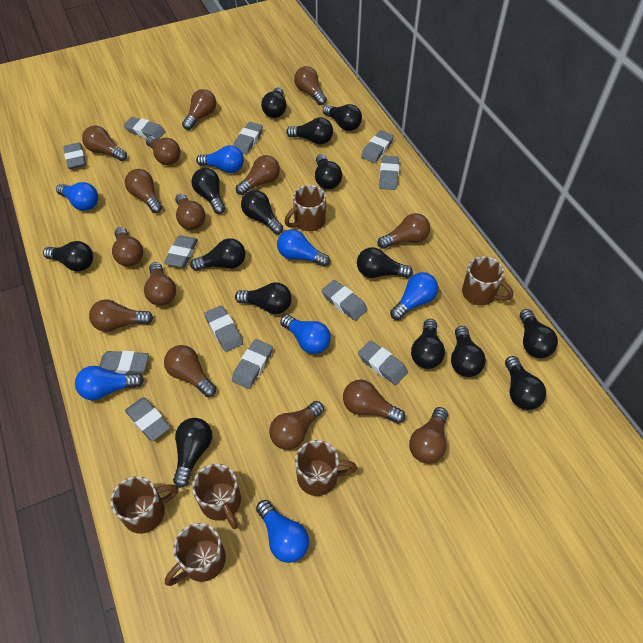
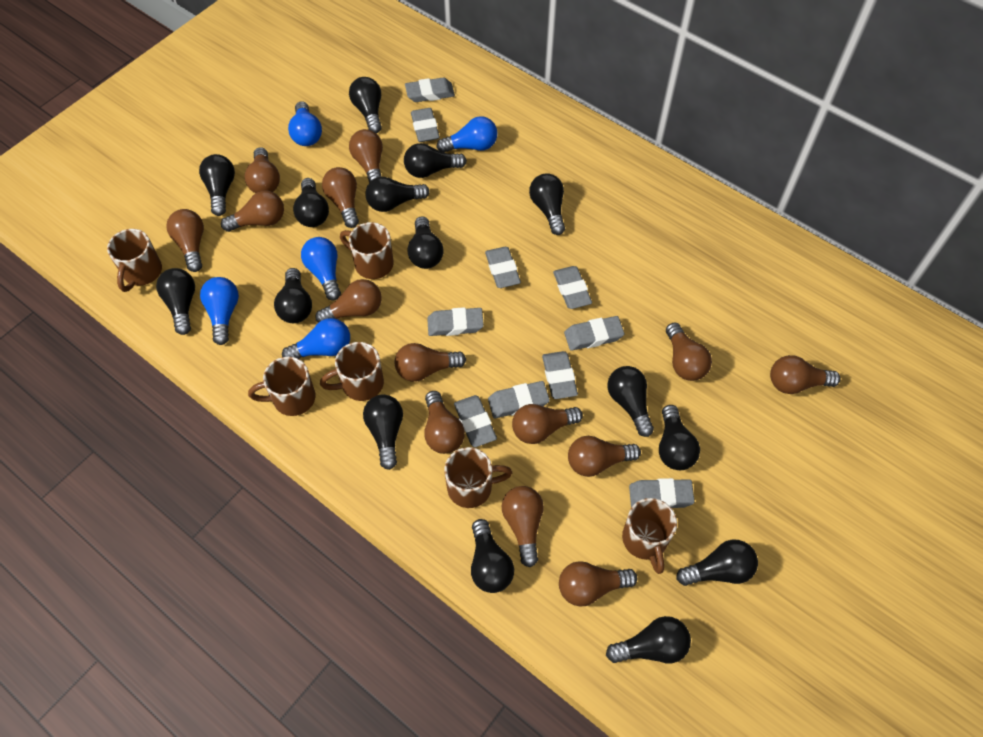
blue light bulb: [56,182,98,211] [75,366,144,400] [196,145,244,173] [256,500,309,563] [277,229,330,267] [280,315,331,354] [390,272,438,320] = 7 -> [200,277,239,345] [282,318,350,359] [288,101,322,146] [301,237,341,301] [436,116,498,153] = 5
brown light bulb: [82,125,127,161] [89,299,153,332] [112,227,143,266] [125,169,162,213] [144,262,176,306] [146,136,181,165] [164,345,216,397] [175,193,205,230] [182,89,216,130] [236,155,280,195] [269,401,324,450] [294,66,327,105] [343,380,405,424] [378,213,430,249] [409,407,448,464] = 15 -> [166,209,204,272] [221,190,284,232] [245,147,280,193] [315,279,382,323] [322,167,359,228] [349,129,383,183] [395,343,466,382] [425,391,465,454] [502,486,544,567] [512,404,583,444] [559,561,637,607] [568,436,641,477] [666,322,712,381] [770,355,840,394] = 14
grey eraser: [63,142,86,169] [99,351,149,374] [124,117,165,139] [125,397,170,441] [164,235,198,267] [204,305,243,352] [232,339,273,389] [233,122,263,154] [322,280,368,321] [358,340,408,385] [361,130,394,163] [379,156,399,190] = 12 -> [405,78,455,102] [411,108,440,142] [427,307,484,336] [454,395,497,447] [485,247,521,288] [488,381,550,418] [542,351,578,399] [553,266,592,309] [564,316,624,351] [629,478,695,508] = 10

